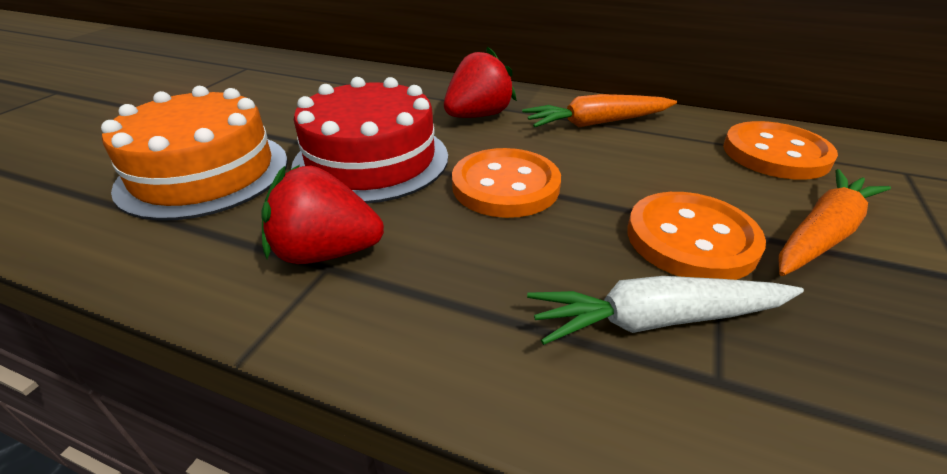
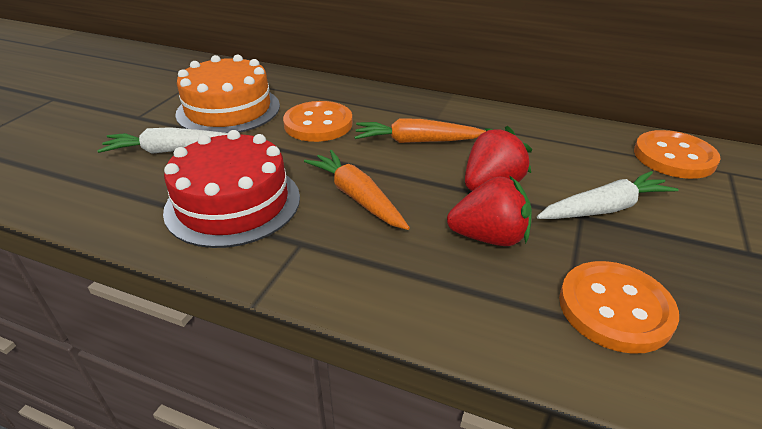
white carrot: [527,276,804,345] = 1 -> [97,127,228,154] [537,171,679,219] = 2

